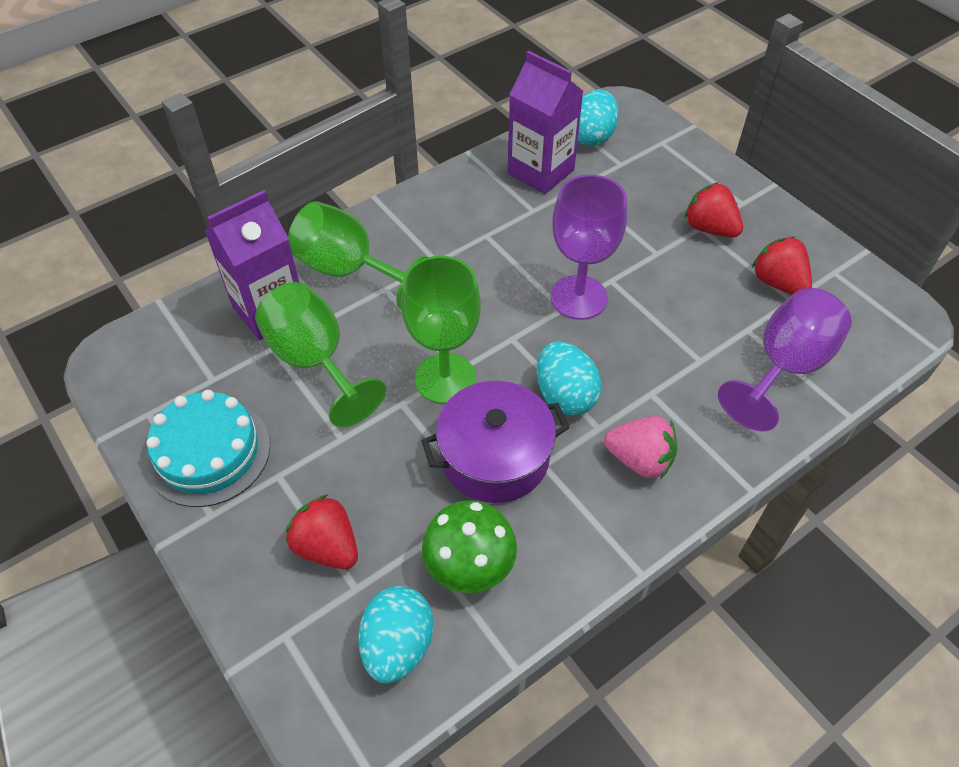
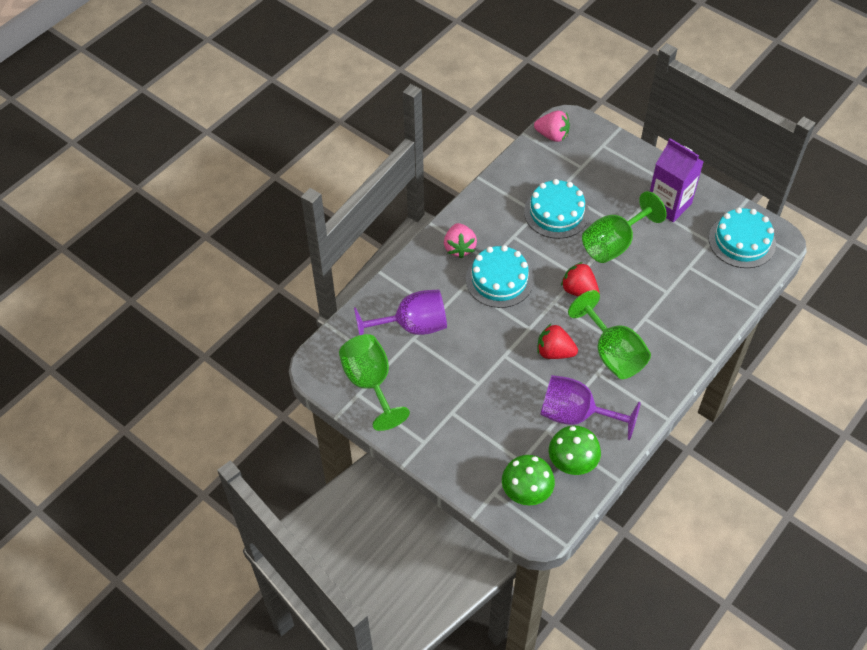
green mushroom: [422,500,517,593] = 1 -> [502,455,555,505] [549,426,601,475] = 2
pink strawberry: [604,416,677,479] = 1 -> [444,223,477,258] [534,111,570,142] = 2
purple carton: [205,190,299,340] [507,50,583,194] = 2 -> [650,138,704,222] = 1
purple pot: [421,381,569,503] = 1 -> none = 0
red strawberry: [286,494,358,569] [685,182,743,237] [752,237,812,295] = 3 -> [537,323,578,359] [561,262,599,297] = 2
turquoise cake: [146,390,270,507] = 1 -> [466,245,534,308] [524,179,589,239] [709,207,776,268] = 3
turquoise egg: [358,586,433,684] [537,341,601,416] [578,90,619,146] = 3 -> none = 0

